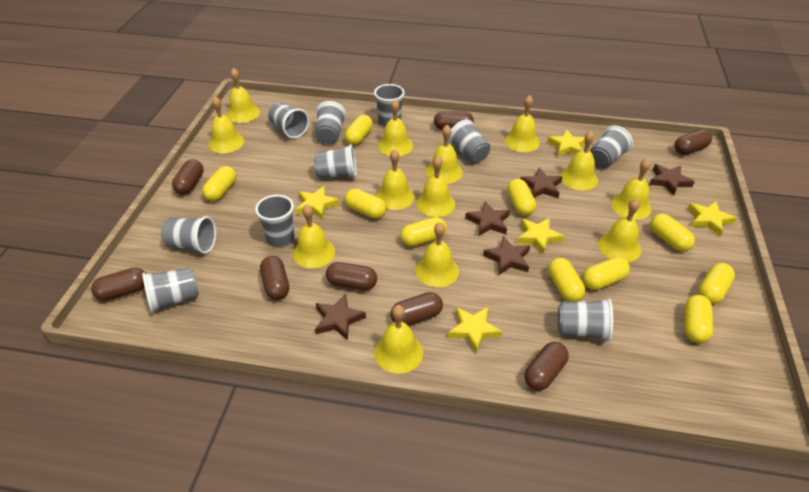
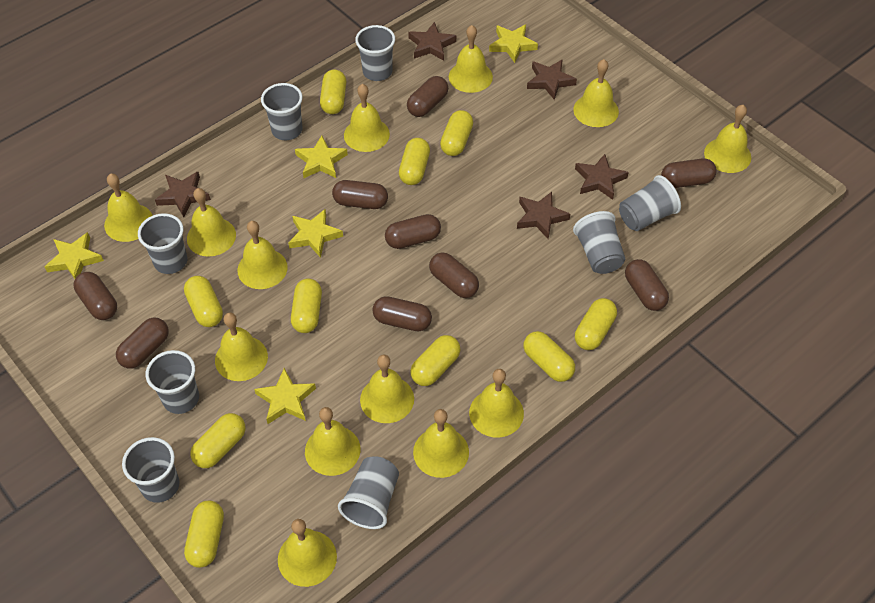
brown capsule: [91,268,146,301] [172,159,204,195] [260,256,289,300] [326,262,377,290] [391,292,443,326] [434,111,474,130] [524,342,569,390] [675,129,712,155] = 8 -> [74,272,117,320] [116,318,169,368] [332,180,388,209] [372,296,432,331] [385,214,441,249] [407,76,448,117] [429,252,479,298] [625,259,669,311] [661,158,717,188] = 9
grey cup: [142,268,199,313] [161,216,216,254] [255,195,294,246] [268,102,309,139] [314,144,357,178] [315,101,346,144] [374,84,405,127] [448,120,490,163] [558,298,613,342] [590,125,633,168] = 10 -> [122,437,179,503] [138,213,187,274] [146,350,199,414] [261,83,303,140] [338,456,399,529] [355,25,395,81] [573,211,625,274] [619,175,681,231] = 8

